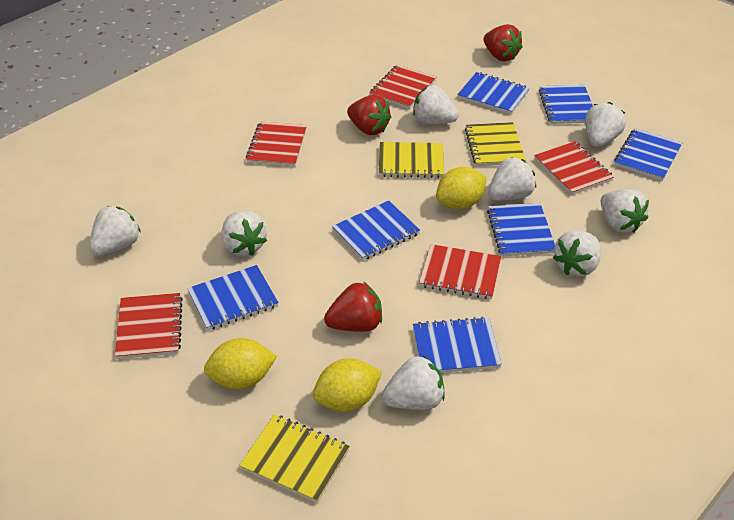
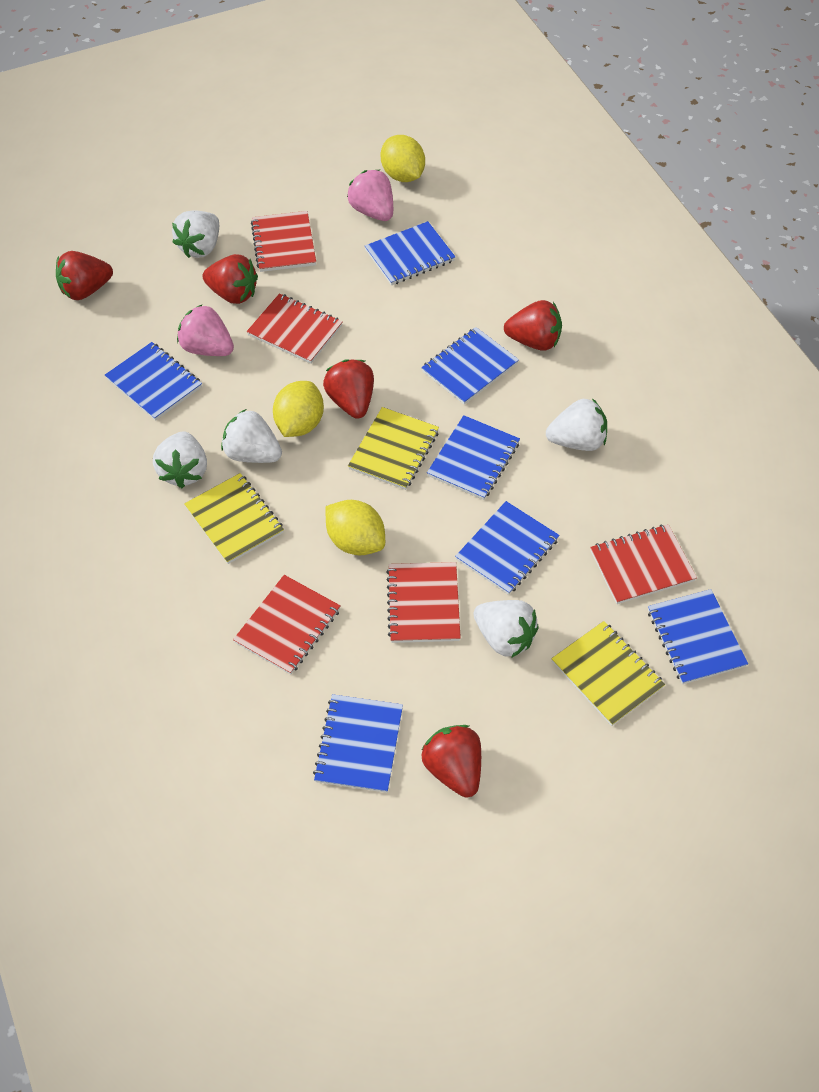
pink strawberry: none = 0 -> [177,304,234,356] [347,170,393,221] = 2
red strawberry: [324,282,382,332] [347,95,391,135] [484,24,523,62] = 3 -> [56,251,113,300] [202,254,258,304] [323,359,374,419] [421,725,481,798] [504,300,562,351] = 5
white strawberry: [89,206,141,256] [221,211,267,256] [382,355,445,410] [413,85,459,124] [488,157,536,201] [553,231,601,277] [585,102,626,147] [601,189,649,233] = 8 -> [153,431,207,488] [172,210,219,258] [221,409,282,463] [473,600,539,658] [546,398,607,451] = 5

